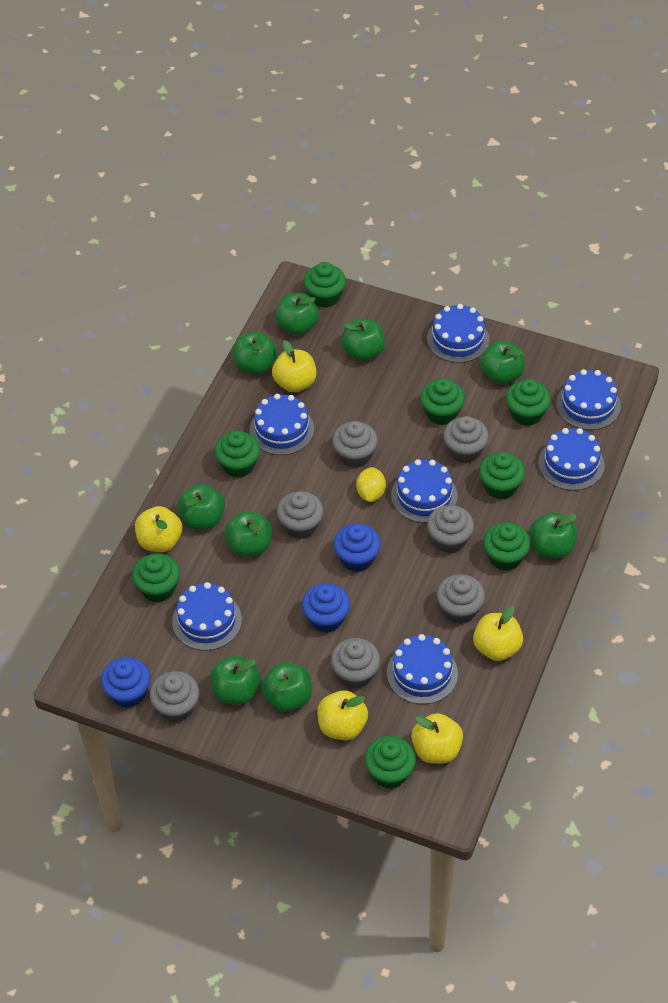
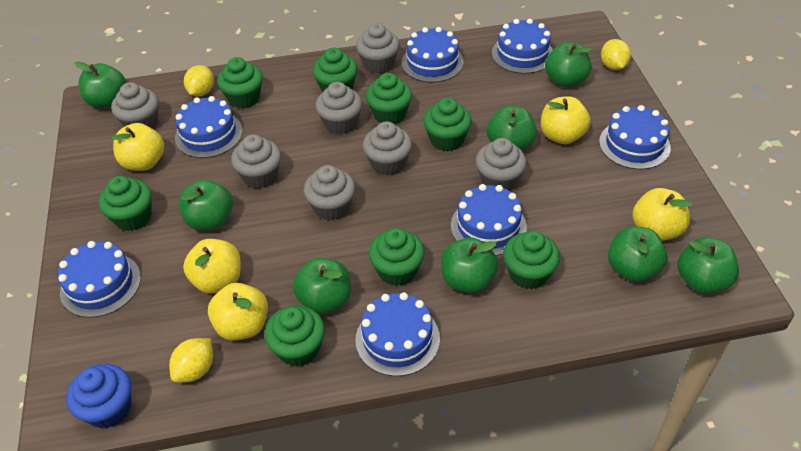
blue cupcake: [101,657,151,708] [302,583,350,633] [333,523,381,572] = 3 -> [66,364,131,428] = 1
green apple: [178,484,225,530] [210,656,260,705] [225,511,272,557] [233,331,277,374] [261,663,312,712] [275,293,319,335] [341,318,385,361] [480,341,525,384] [529,512,578,558] = 9 -> [75,62,126,108] [179,179,233,230] [293,258,351,314] [441,238,498,293] [487,106,537,151] [545,42,592,88] [608,227,667,282] [677,237,739,294] = 8
yellow lemon: [356,467,386,502] = 1 -> [169,338,213,383] [184,65,214,96] [601,39,631,70] = 3

